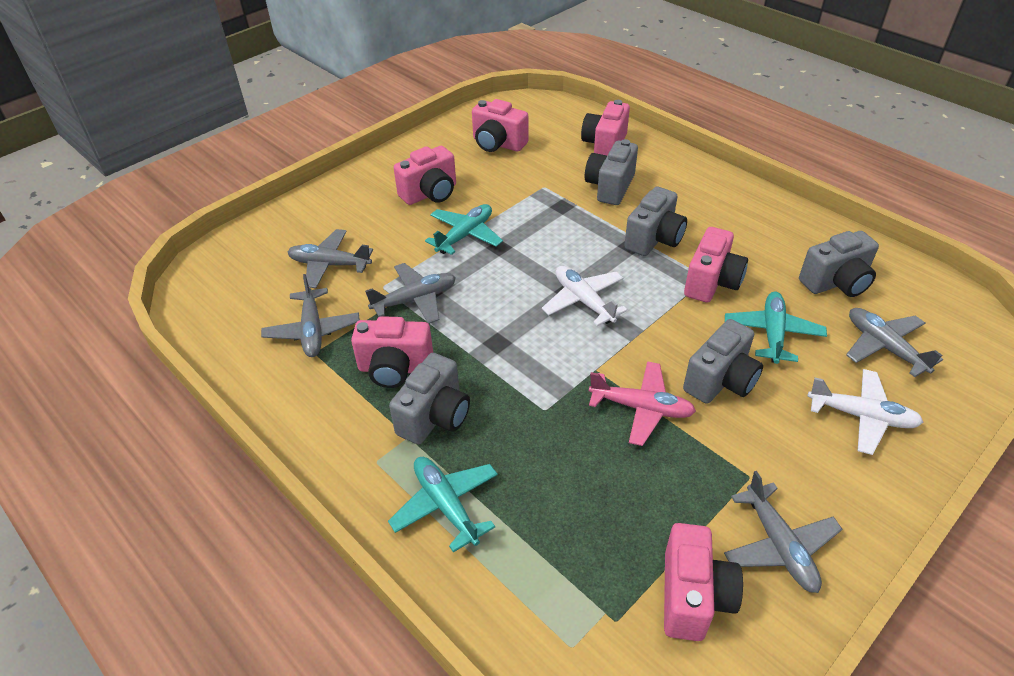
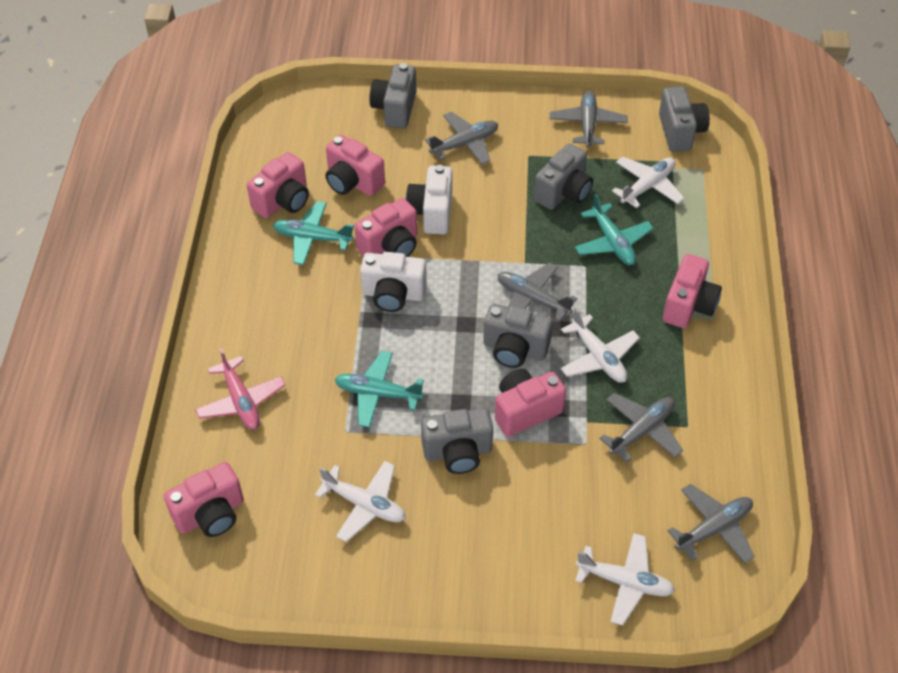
white camera: none = 0 -> [360,252,427,312] [406,165,453,235] = 2
white plane: [542,266,628,326] [807,369,923,455] = 2 -> [315,461,406,542] [560,307,640,383] [576,533,675,625] [612,156,685,208] = 4

